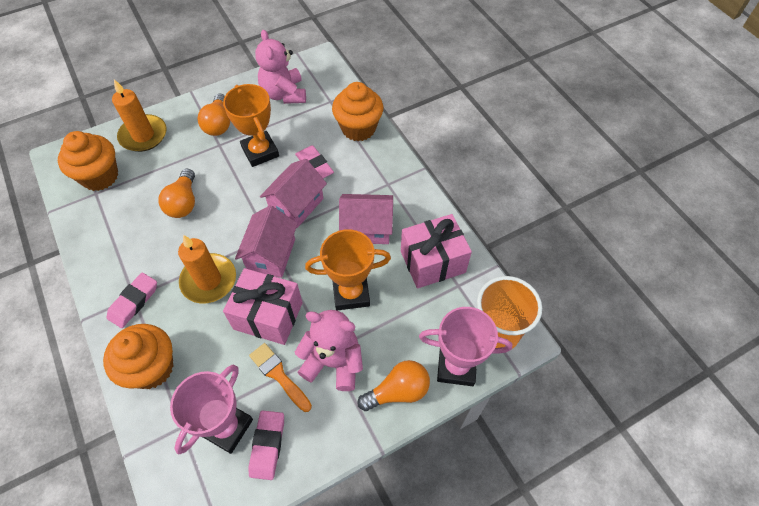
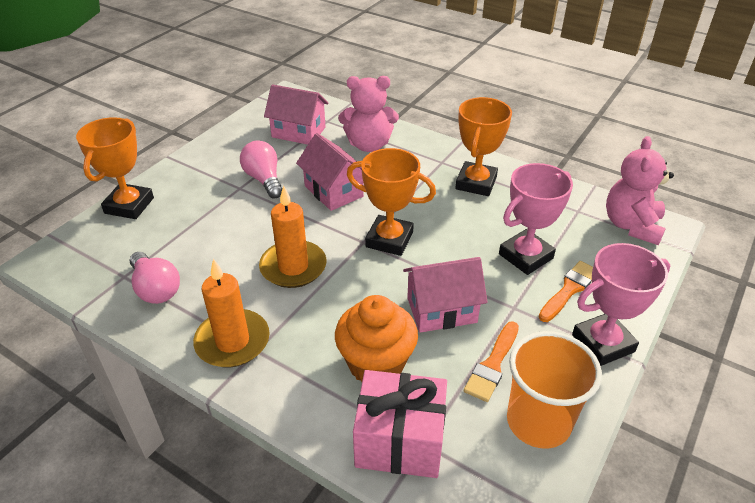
orange brush: [249,343,312,412] = 1 -> [464,321,519,402] [539,261,593,322] = 2
orange cupcake: [58,131,118,191] [103,324,174,389] [332,82,384,141] = 3 -> [335,295,418,382] = 1
orange light bulb: [158,169,195,218] [197,94,230,136] [358,360,430,411] = 3 -> none = 0
orange trophy: [223,84,279,167] [305,229,391,310] = 2 -> [76,117,154,219] [347,148,436,256] [455,97,512,196] = 3
pink eraser: [107,273,157,328] [249,410,284,480] [295,145,334,178] = 3 -> none = 0
pink gift: [223,268,303,345] [401,214,472,289] = 2 -> [353,370,447,478] = 1
pink light bulb: none = 0 -> [129,252,180,304] [240,141,283,198] = 2

